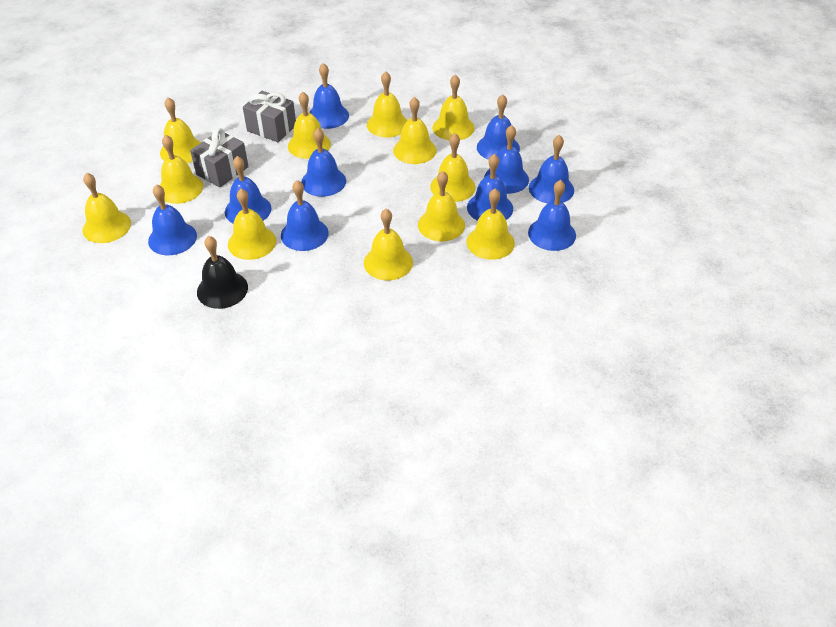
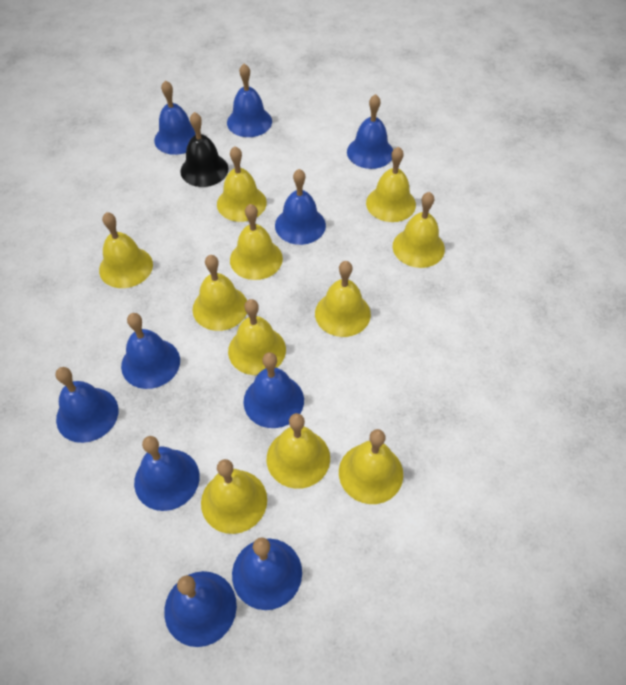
grey gift: [190,128,249,188] [243,91,296,142] = 2 -> none = 0
yellow bell: [83,173,131,243] [160,97,201,163] [160,135,203,204] [228,189,276,260] [288,92,331,159] [364,209,413,280] [367,71,407,138] [393,97,436,164] [418,171,465,242] [430,133,476,202] [433,74,475,140] [467,188,515,260] = 12 -> [99,212,153,288] [193,255,247,331] [201,459,267,534] [217,146,267,222] [228,299,286,375] [230,204,283,280] [267,413,330,489] [315,261,371,337] [339,429,403,504] [366,147,416,222] [393,192,445,268] = 11

